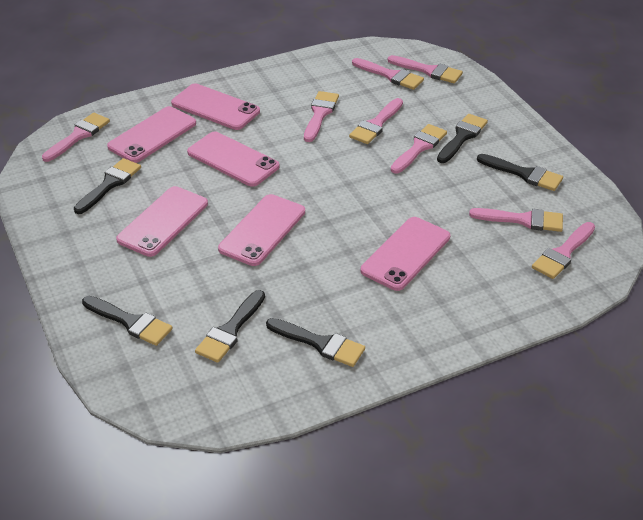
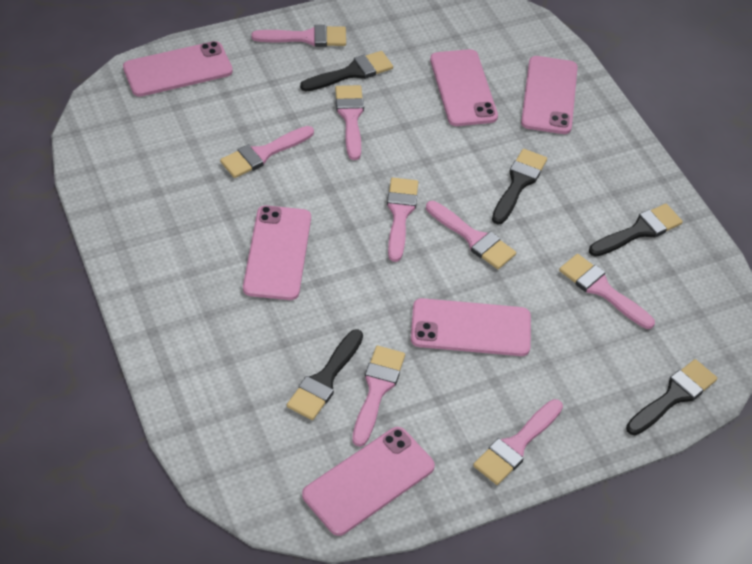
black brush: [74,158,141,214] [82,296,173,346] [195,290,265,363] [266,318,365,367] [437,114,488,163] [477,154,563,191] = 6 -> [287,329,363,420] [300,51,393,91] [492,149,547,224] [589,204,683,257] [626,359,717,435] = 5

